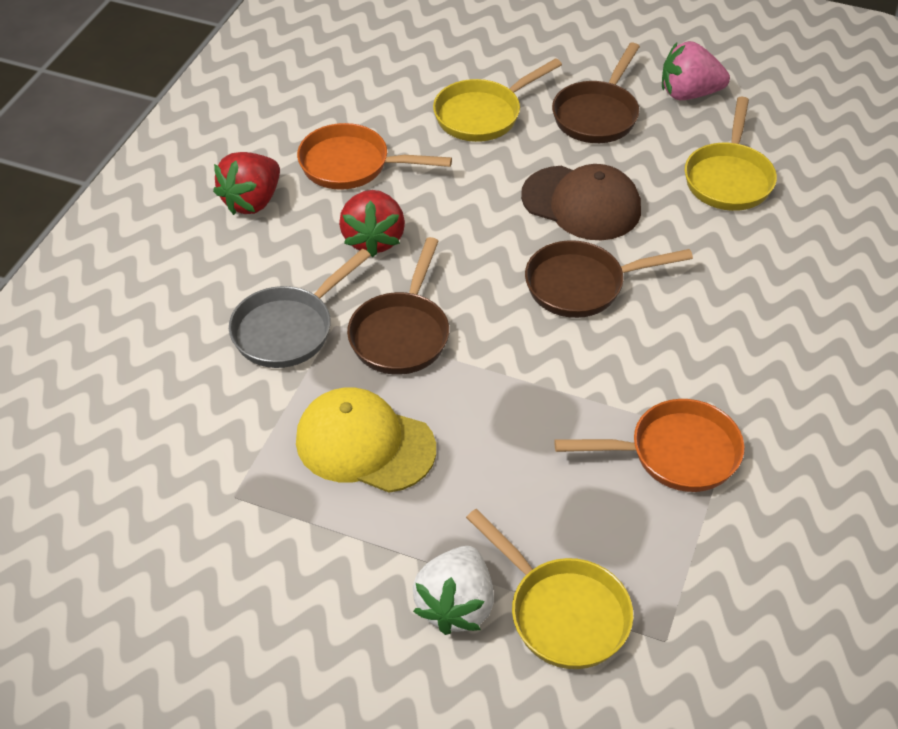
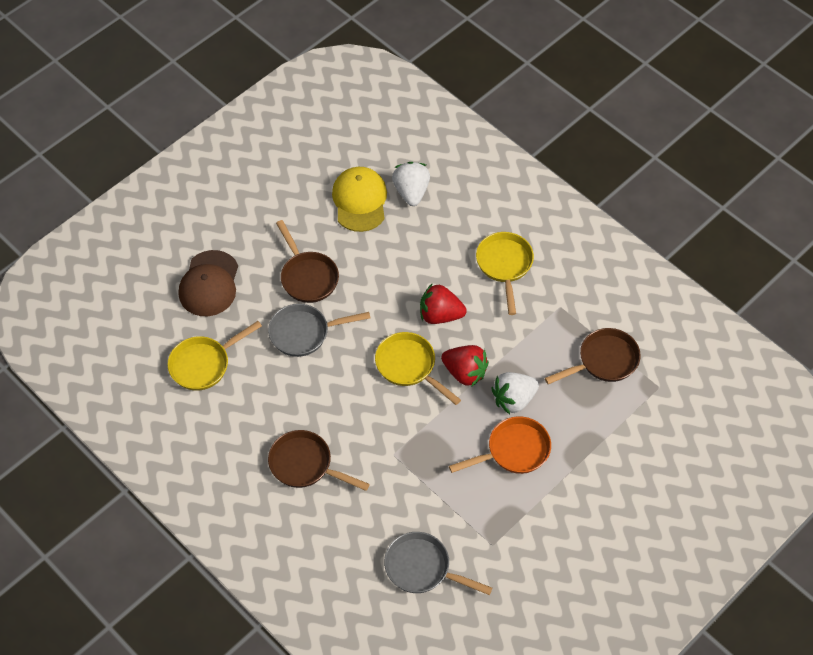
grey pan: [229,249,371,368] = 1 -> [268,304,370,357] [384,532,492,595] = 2
orange pan: [297,123,452,190] [554,399,745,492] = 2 -> [449,416,551,474] = 1
pink strawberry: [662,41,730,100] = 1 -> none = 0
white strawberry: [413,546,494,635] = 1 -> [392,162,430,206] [492,372,539,414] = 2

